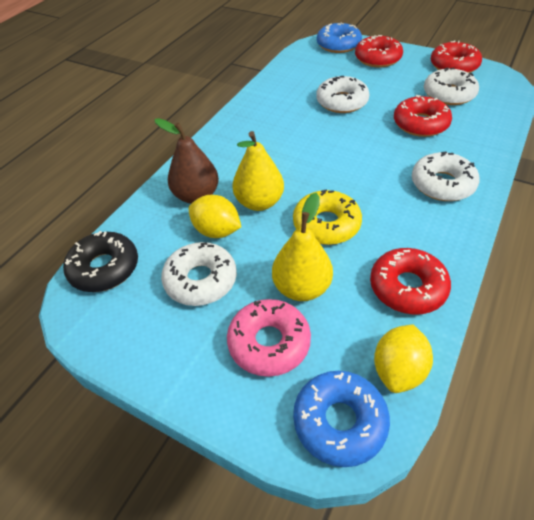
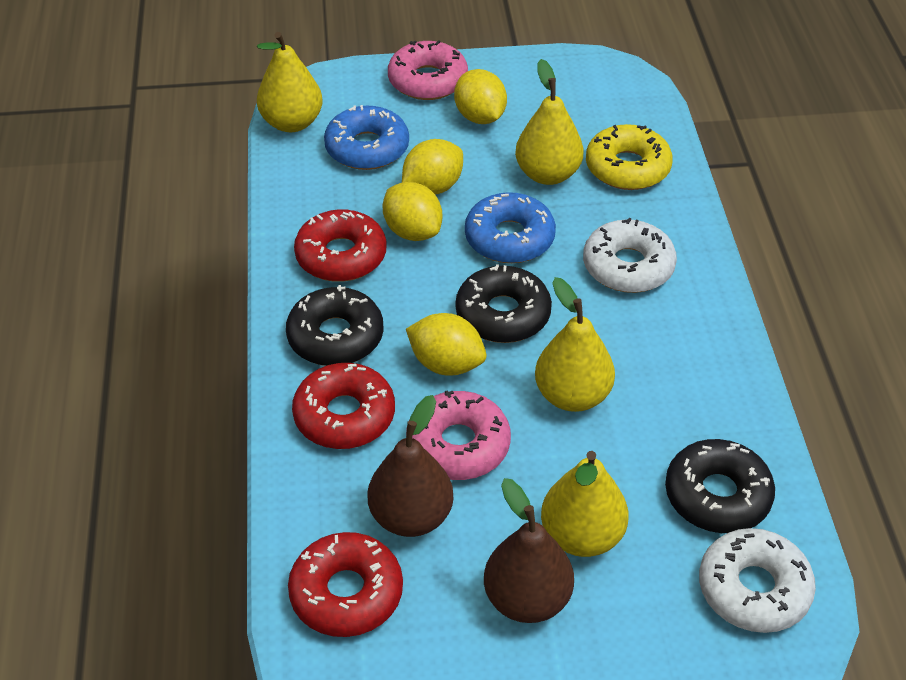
black donut: [63,231,138,292] = 1 -> [286,285,384,366] [455,264,552,343] [665,439,775,533] = 3
brown pear: [154,118,219,204] = 1 -> [367,395,454,537] [484,478,574,623] = 2
pink donut: [227,299,311,377] = 1 -> [388,40,468,100] [406,390,511,480] = 2
red donut: [355,35,403,68] [370,248,451,315] [394,95,452,137] [430,40,482,73] = 4 -> [288,532,403,637] [292,363,395,449] [294,209,387,282] = 3
white donut: [161,242,237,306] [316,76,370,113] [412,152,480,201] [424,67,479,105] = 4 -> [583,218,677,293] [699,528,816,633] = 2
yellow lemon: [189,195,241,238] [374,324,433,393] = 2 -> [383,182,442,241] [402,139,463,195] [406,313,486,376] [454,69,507,124] = 4
yellow pear: [232,131,284,211] [272,193,333,301] = 2 -> [257,32,323,132] [515,59,584,185] [535,277,615,412] [541,451,628,557] = 4

